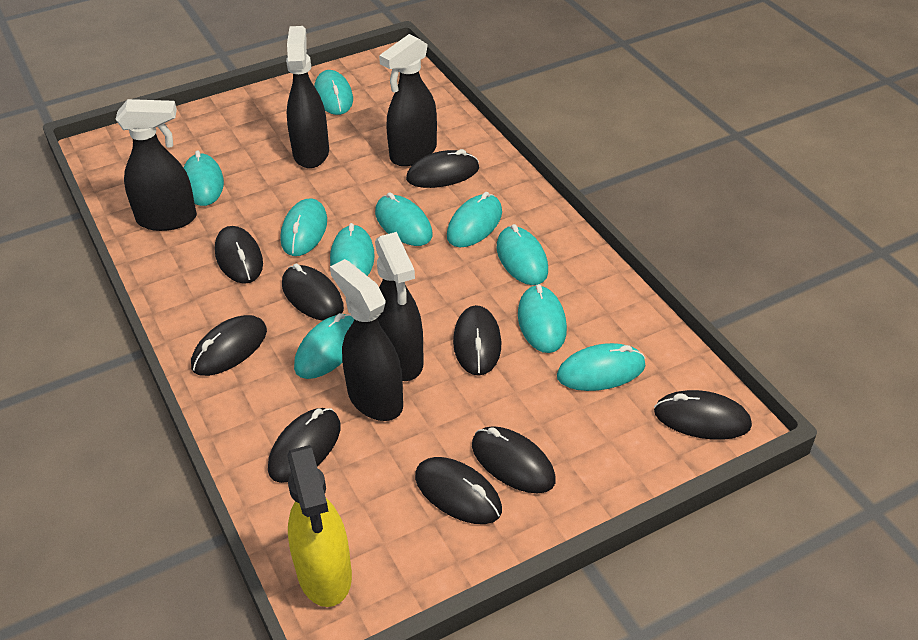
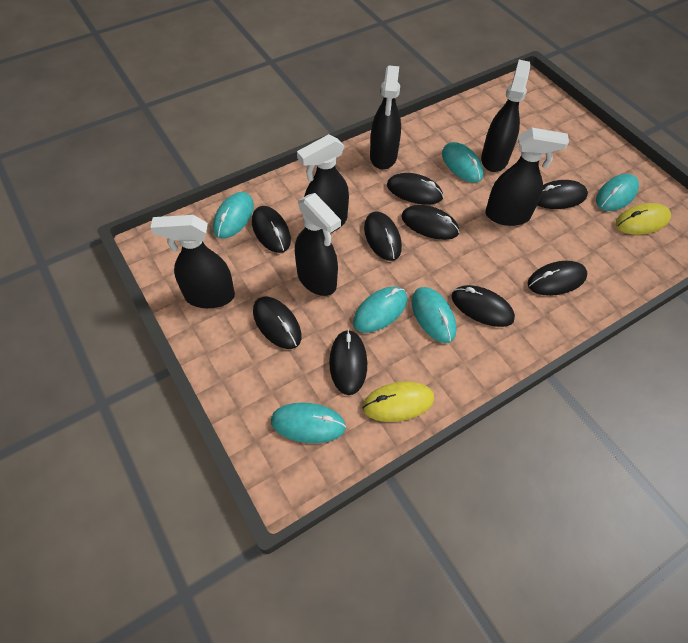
black spray bottle: [115,99,197,231] [286,26,329,168] [330,259,403,421] [375,232,424,381] [379,34,437,166] = 5 -> [150,215,235,308] [295,193,341,296] [297,134,349,233] [370,65,401,170] [481,60,531,172] [485,128,569,226] = 6
turquoise mouse: [184,151,224,206] [281,198,327,256] [294,313,354,379] [314,70,353,115] [330,223,375,276] [375,193,433,246] [447,192,502,247] [497,224,548,285] [518,284,567,353] [557,343,646,391] = 10 -> [213,192,254,239] [271,403,346,443] [353,287,407,333] [412,287,457,343] [442,142,483,183] [596,174,639,211] = 6
yellow mouse: none = 0 -> [363,382,434,422] [615,203,671,235] = 2
yellow spray bottle: [287,445,352,607] = 1 -> none = 0

